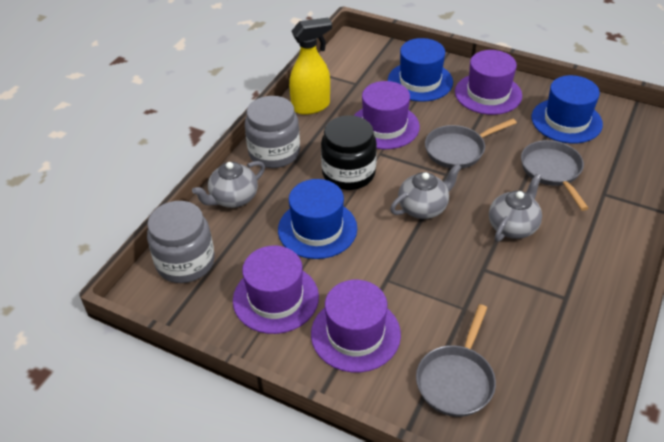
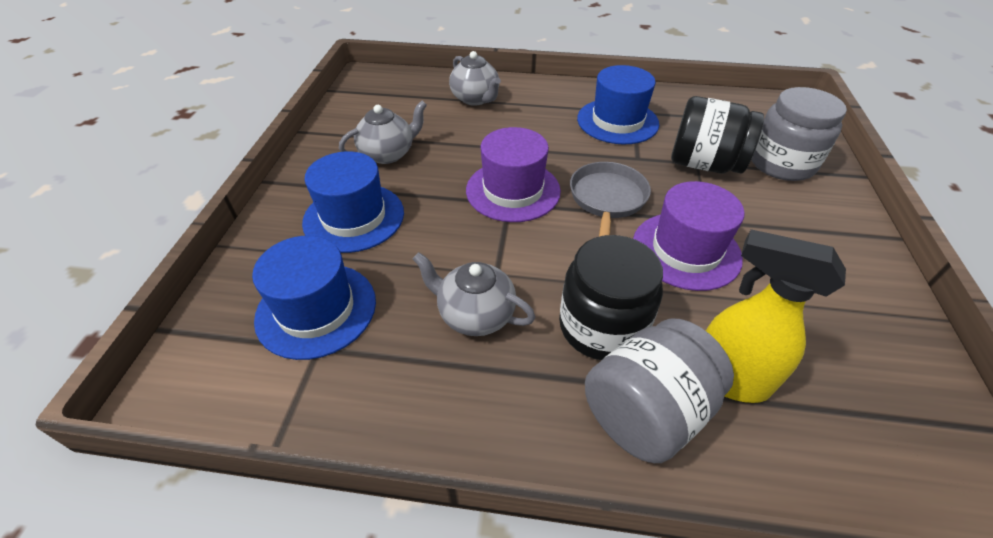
black jar: [321,115,377,190] = 1 -> [559,235,663,360] [671,96,764,173] = 2
grey pan: [416,304,496,417] [425,119,517,169] [521,140,589,211] = 3 -> [570,162,651,237] = 1
purple hat: [233,246,319,334] [311,280,401,373] [354,81,420,149] [455,50,522,115] = 4 -> [466,127,561,222] [633,181,745,291] = 2

